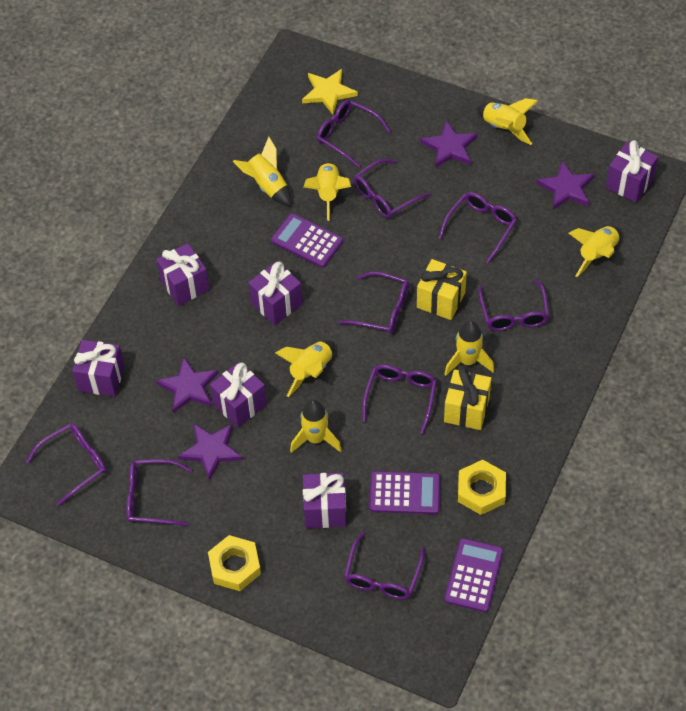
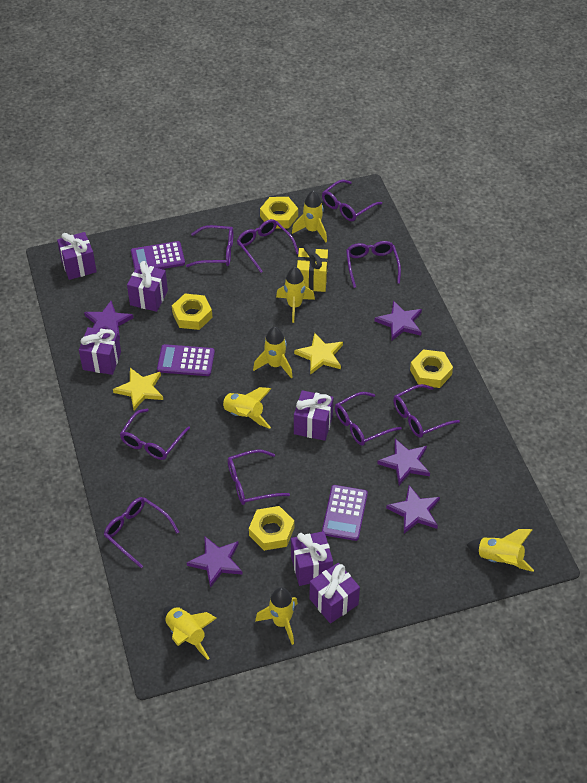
purple star: [156,357,218,413] [178,424,243,480] [420,120,477,168] [536,161,594,210] = 4 -> [84,301,133,339] [187,537,243,588] [375,300,422,340] [377,439,430,485] [386,485,440,534] = 5
yellow gift: [417,259,467,320] [444,368,491,430] = 2 -> [297,244,328,292] = 1
yellow nut: [208,535,261,591] [458,460,506,515] = 2 -> [172,294,213,330] [249,506,294,551] [260,197,298,228] [410,349,453,388] = 4
yellow star: [302,69,358,114] = 1 -> [113,368,163,410] [294,333,343,375] = 2

